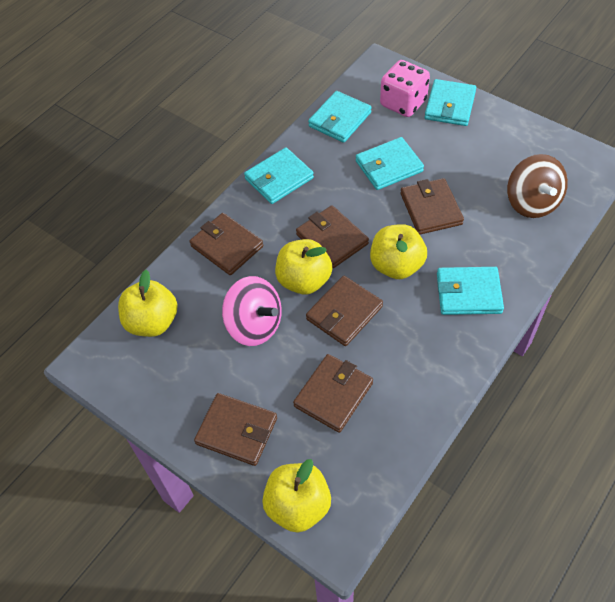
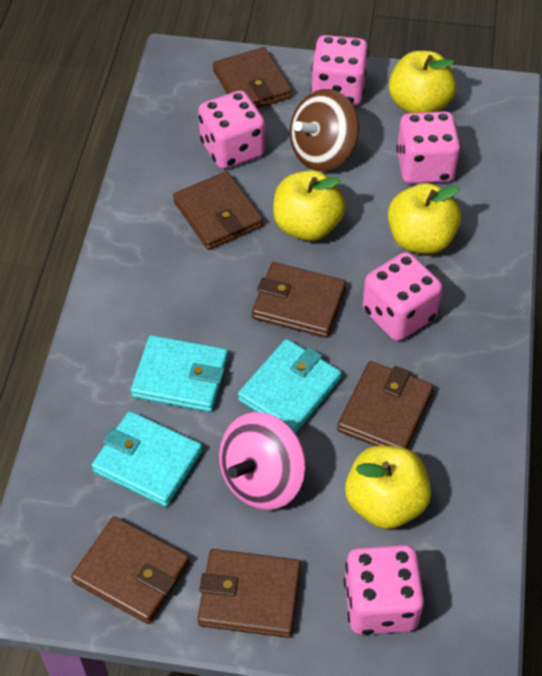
pink dice: [380,60,430,117] = 1 -> [198,90,265,169] [311,35,369,106] [344,545,425,635] [362,252,443,341] [396,111,461,184] = 5
turquoise wallet: [244,147,314,204] [308,91,372,143] [356,137,424,190] [425,79,476,126] [437,267,504,315] = 5 -> [91,411,202,507] [131,335,228,412] [238,339,342,434] = 3

